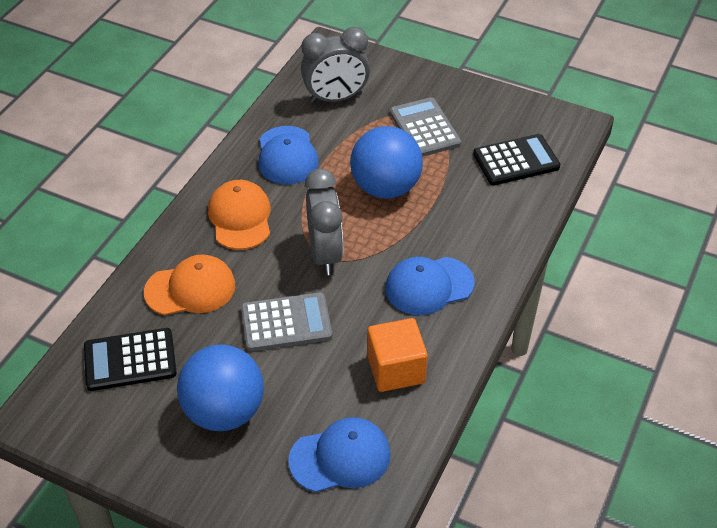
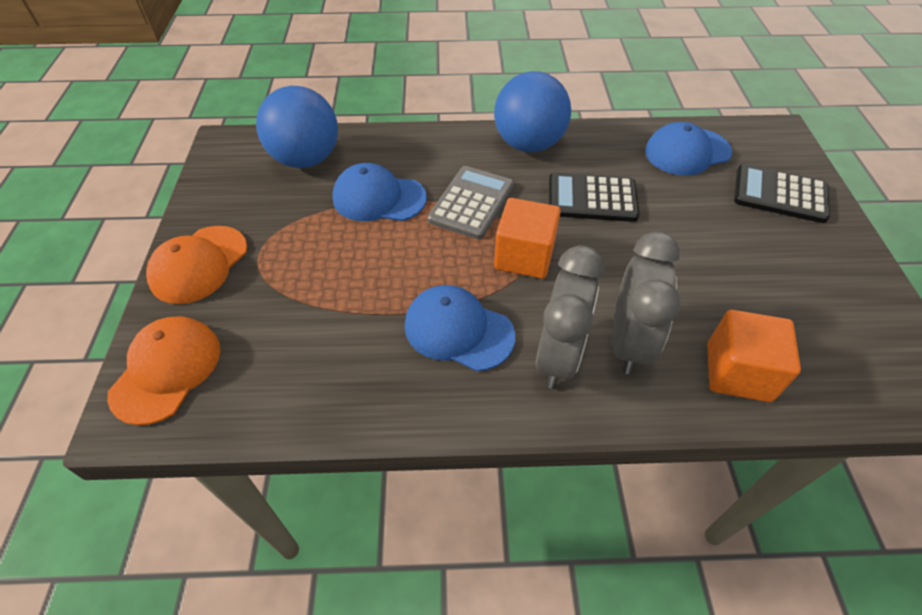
grey calculator: [241,292,332,351] [390,97,461,157] = 2 -> [428,166,514,239] = 1
orange cube: [367,318,428,392] = 1 -> [494,198,561,279] [707,310,801,402] = 2

